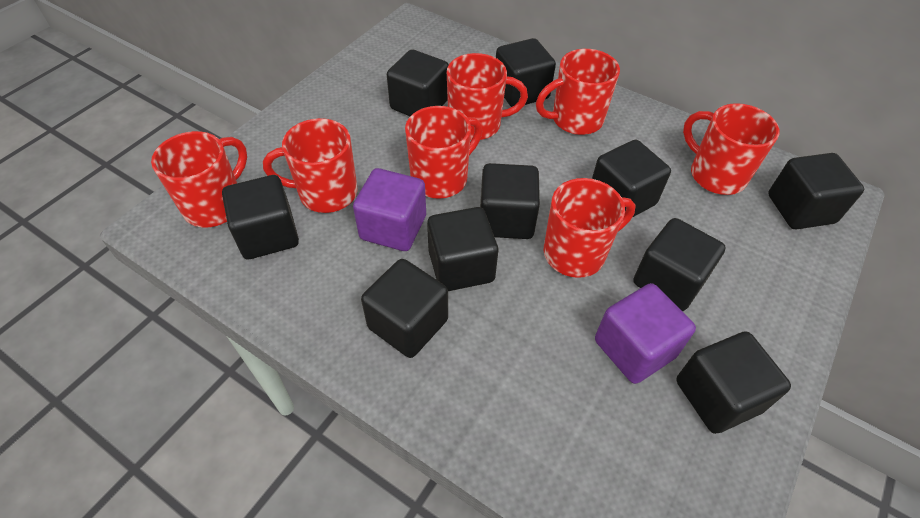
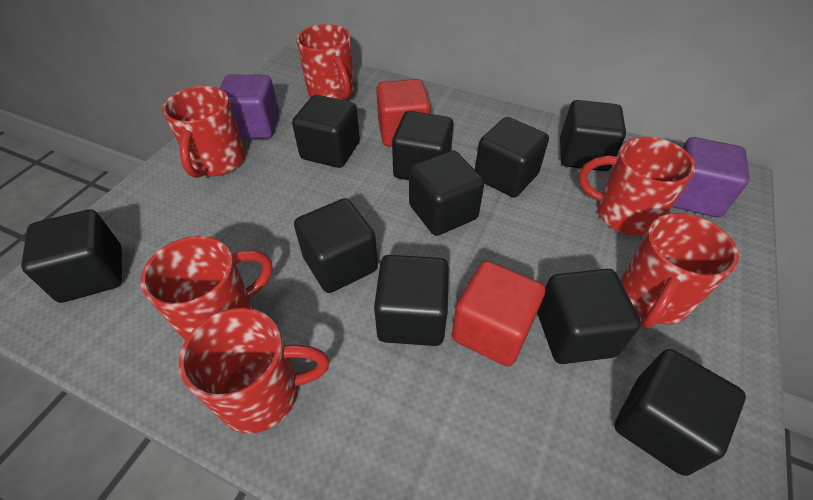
red cube: none = 0 -> [376,79,431,146] [452,260,545,367] = 2
red mug: [151,131,247,228] [263,118,358,213] [405,106,483,199] [447,53,528,140] [536,49,620,135] [544,178,635,278] [683,103,780,195] = 7 -> [141,236,273,341] [162,86,245,178] [179,308,329,434] [296,24,354,100] [578,137,696,236] [620,213,739,328] = 6

